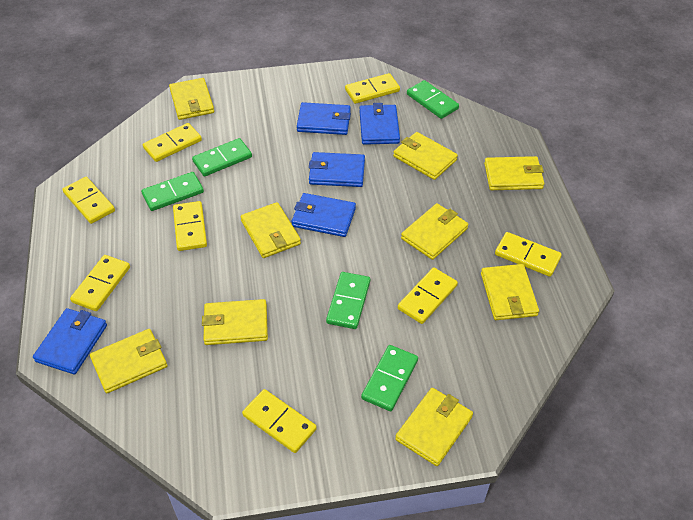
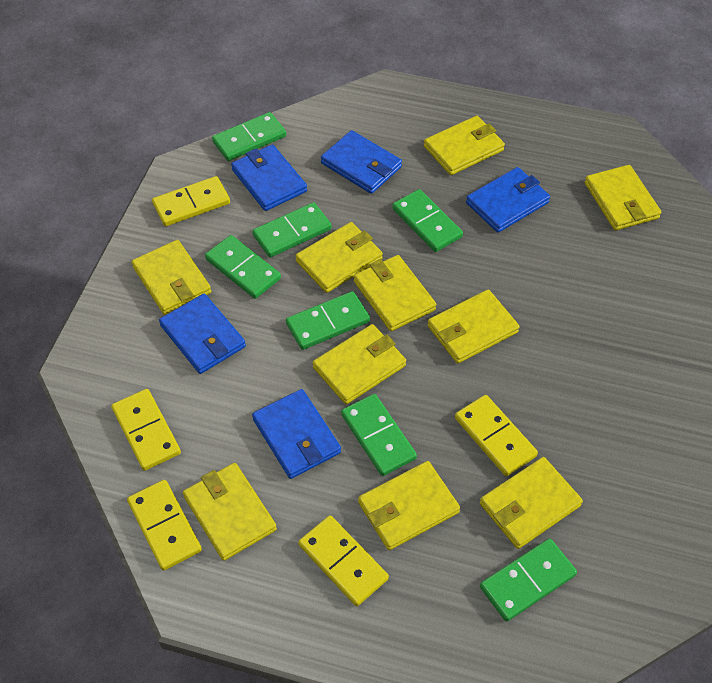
green domino: [141,172,204,211] [192,138,252,177] [326,272,370,329] [361,345,418,411] [407,80,459,119] = 5 -> [205,235,281,299] [212,112,286,161] [252,202,332,257] [286,291,370,350] [341,394,417,476] [392,189,463,252] [480,538,577,622] = 7
yellow domino: [62,177,115,224] [70,255,130,311] [143,123,202,162] [173,201,207,251] [242,389,317,453] [345,73,400,104] [398,268,458,324] [495,232,562,277] = 8 -> [111,389,181,471] [127,480,202,571] [152,176,230,226] [298,515,389,606] [455,395,538,476] = 5
yellow wallet: [90,329,167,393] [169,78,214,120] [202,299,268,345] [241,202,301,258] [393,132,458,180] [395,388,473,466] [401,203,468,260] [481,264,539,320] [484,156,544,190] = 9 -> [132,240,211,315] [183,463,277,561] [295,222,383,293] [313,324,406,404] [354,255,436,331] [358,461,460,550] [424,116,505,175] [427,290,520,364] [480,457,583,549] [585,165,661,231] = 10

